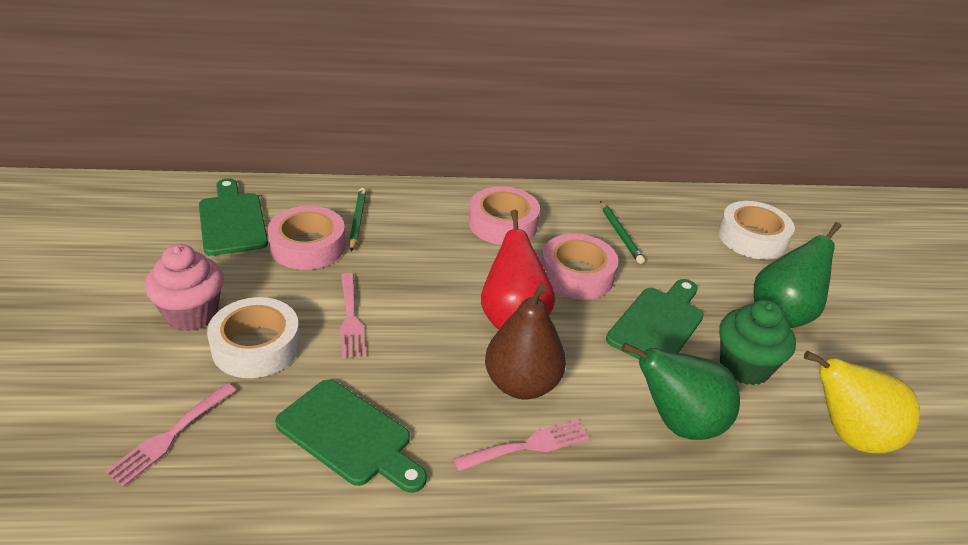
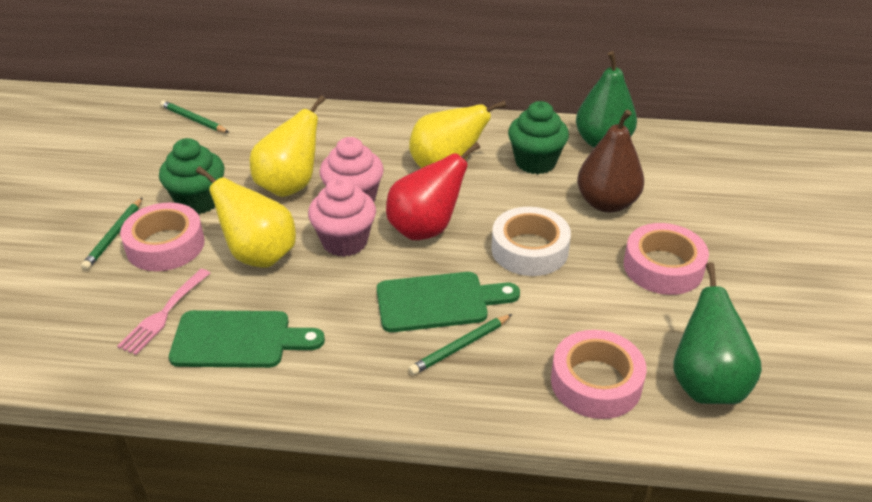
green cupcake: [719,299,796,385] = 1 -> [159,138,225,214] [508,101,569,174] = 2
green cutting board: [199,178,268,256] [275,380,427,493] [606,279,704,360] = 3 -> [169,310,325,368] [377,272,520,332] = 2
green pencil: [349,188,366,252] [600,201,645,264] = 2 -> [81,197,143,270] [160,100,229,133] [409,314,512,375] = 3
pink cupcake: [145,244,224,331] = 1 -> [308,177,376,257] [319,137,384,202] = 2
pink fork: [105,383,236,487] [340,273,366,358] [453,419,589,472] = 3 -> [117,269,210,355] = 1
white tape: [207,297,301,378] [718,201,795,259] = 2 -> [491,207,571,276] = 1
yellow pear: [804,351,920,454] = 1 -> [196,166,296,268] [250,95,326,197] [409,100,506,168] = 3

